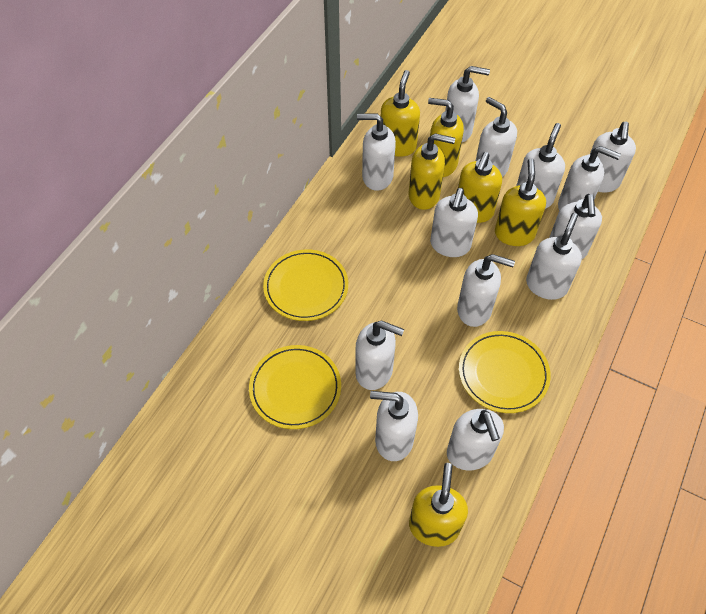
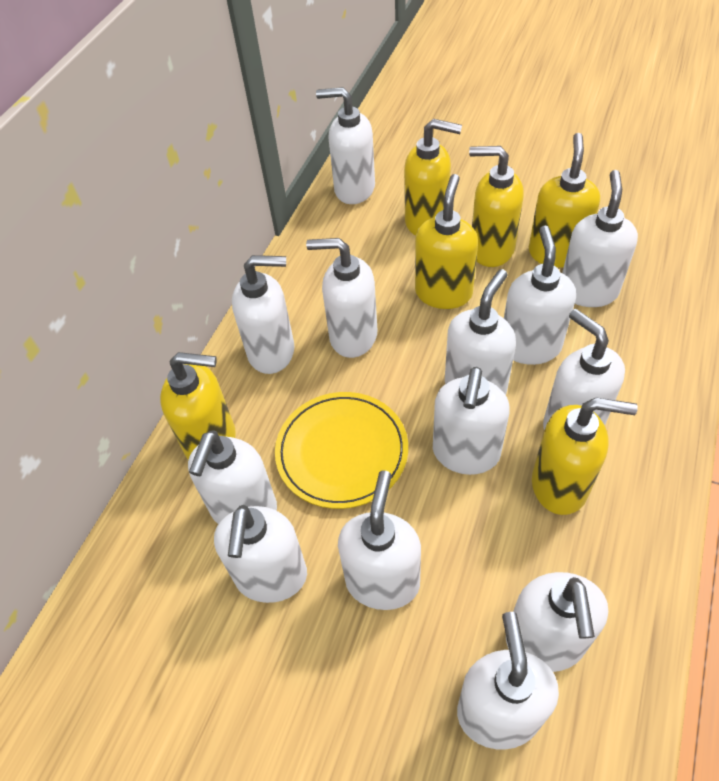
yellow plate: [249,345,341,429] [263,249,348,321] [459,331,551,413] = 3 -> [275,392,408,509] = 1

